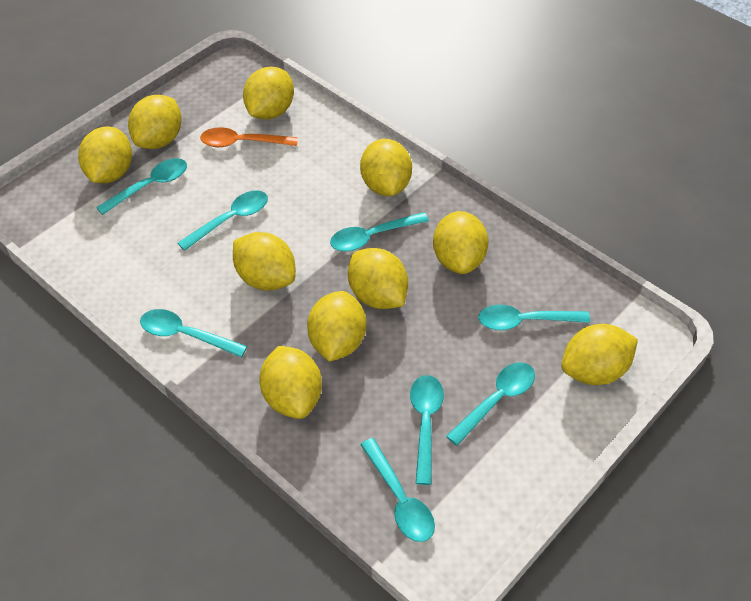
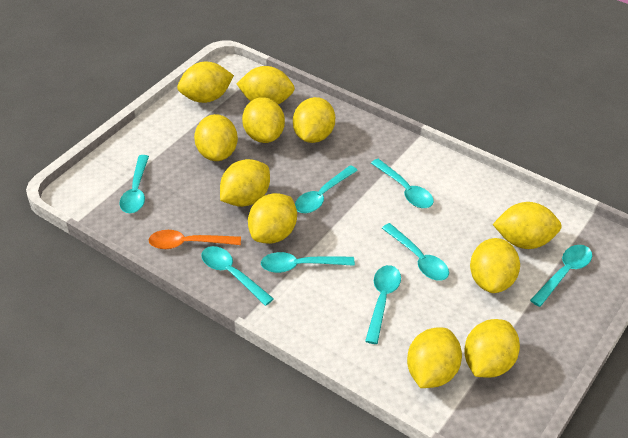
yellow lemon: [78,127,132,183] [128,95,182,149] [233,232,296,291] [243,67,294,120] [259,346,322,419] [307,291,366,362] [348,248,408,309] [360,139,412,196] [433,211,489,274] [561,324,638,385] = 10 -> [177,62,234,103] [194,114,238,161] [220,159,270,207] [237,66,295,104] [242,97,285,143] [248,193,297,244] [293,97,335,143] [407,327,462,388] [464,319,520,378] [470,238,520,293] [493,202,562,249] = 11

